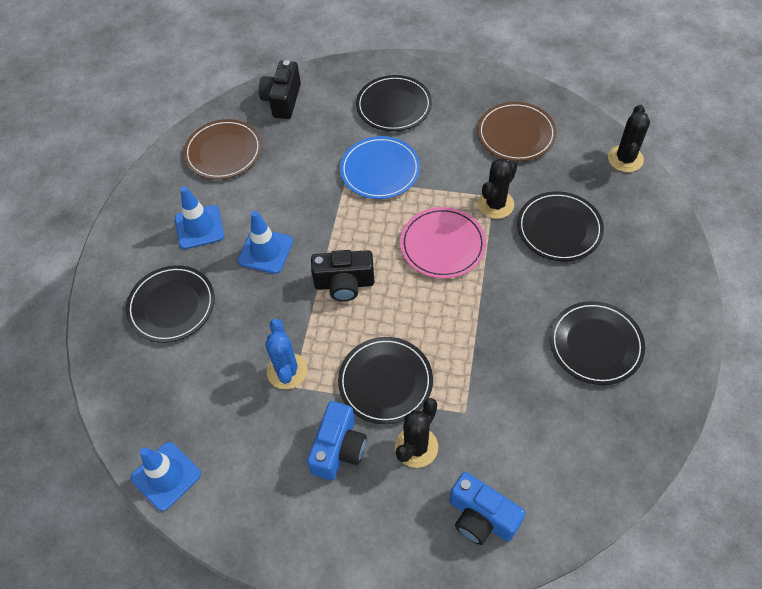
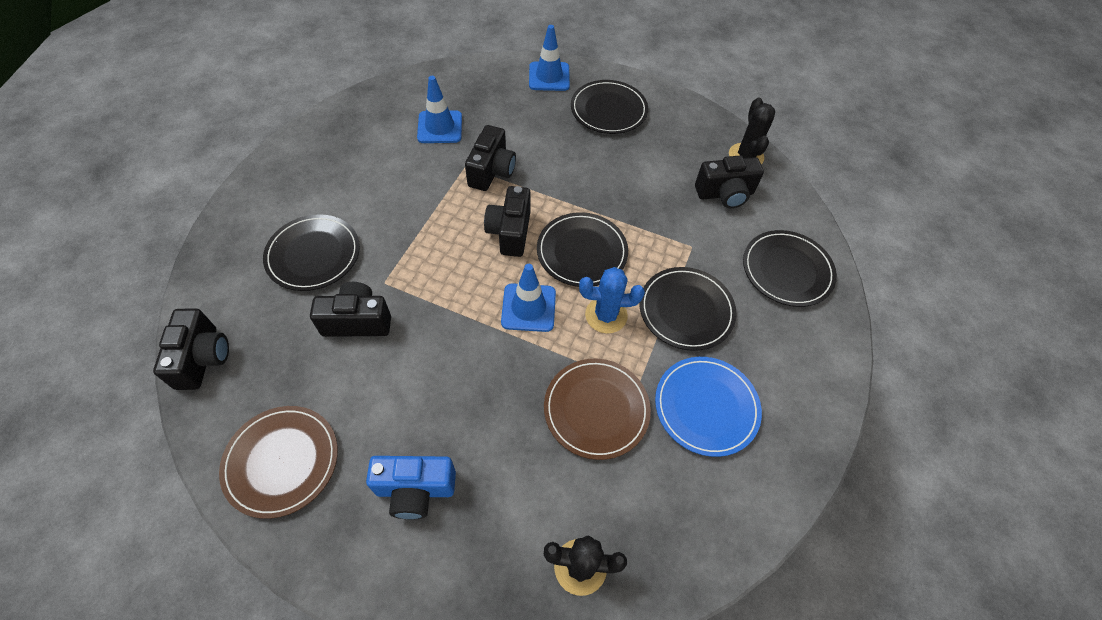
black cactus: [395,398,438,468] [478,158,517,219] [608,105,650,172] = 3 -> [543,535,627,596] [729,98,775,165] = 2
black camera: [259,60,301,119] [311,250,374,301] = 2 -> [153,308,229,390] [310,282,391,337] [465,125,516,191] [484,186,531,257] [695,156,764,208] = 5
blue camera: [307,401,367,481] [450,472,526,545] = 2 -> [366,456,456,519] = 1
pink plate: [400,207,486,278] = 1 -> none = 0

